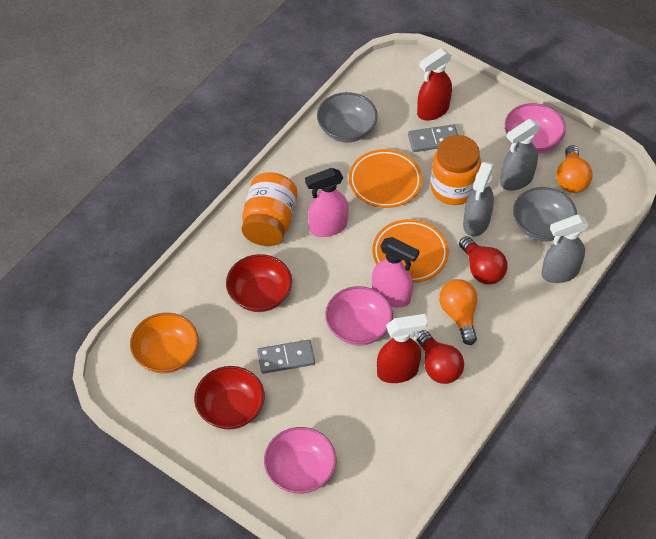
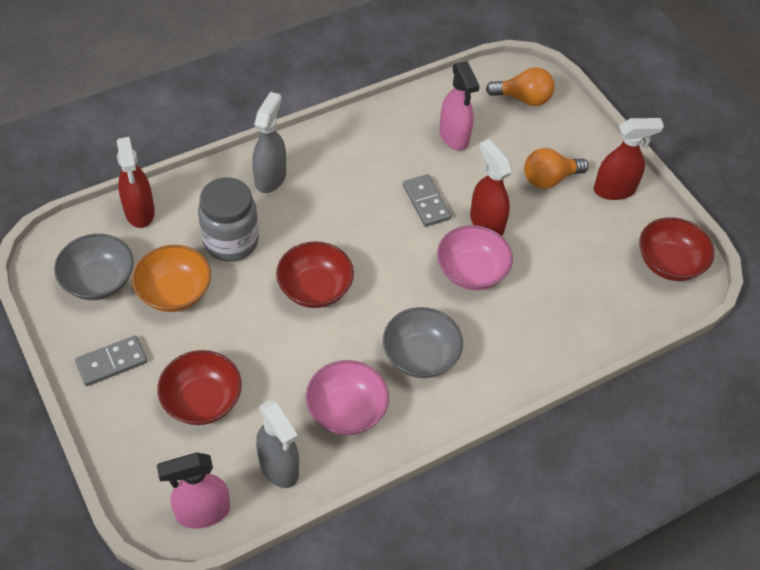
grey jar: none = 0 -> [198,177,259,262] = 1
grey spray bottle: [463,161,494,237] [500,119,541,191] [541,215,589,283] = 3 -> [252,92,286,193] [256,399,299,488] = 2
orange jar: [242,172,297,246] [431,135,481,205] = 2 -> none = 0
orange plate: [349,149,422,208] [372,219,449,283] = 2 -> none = 0
pink bowl: [264,427,336,494] [325,286,393,346] [505,103,566,154] = 3 -> [306,360,389,435] [437,225,513,290] = 2
red bowl: [194,366,265,430] [226,254,292,312] = 2 -> [157,350,242,425] [276,241,354,308] [639,217,714,281] = 3
red light bulb: [416,330,464,384] [459,236,508,284] = 2 -> none = 0
red spray bottle: [377,314,428,383] [417,48,452,121] = 2 -> [117,137,155,228] [470,139,512,236] [594,118,664,200] = 3

